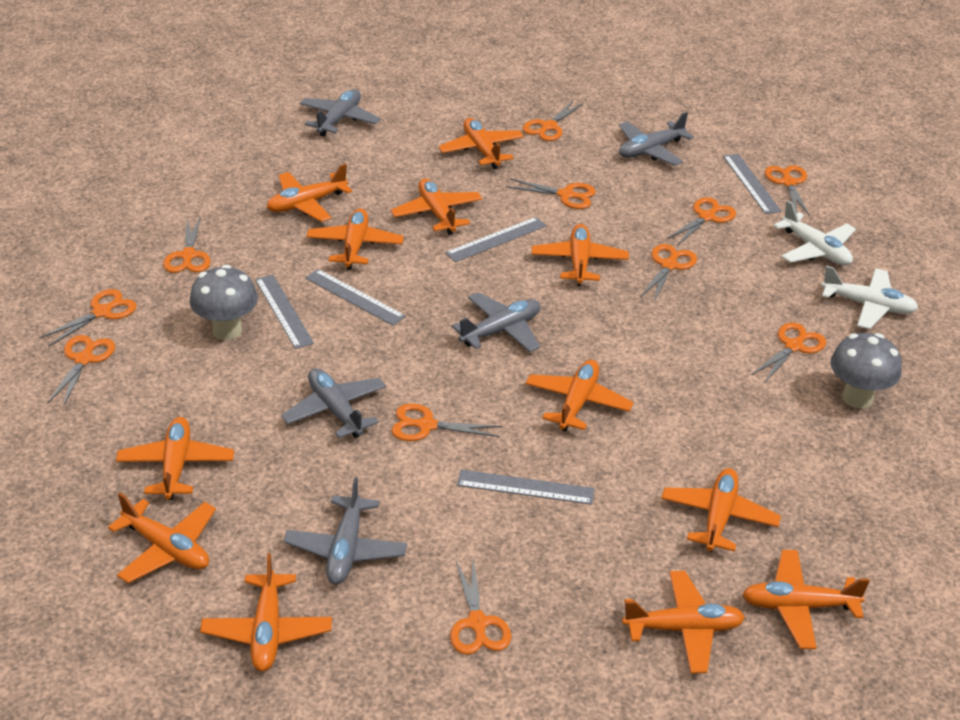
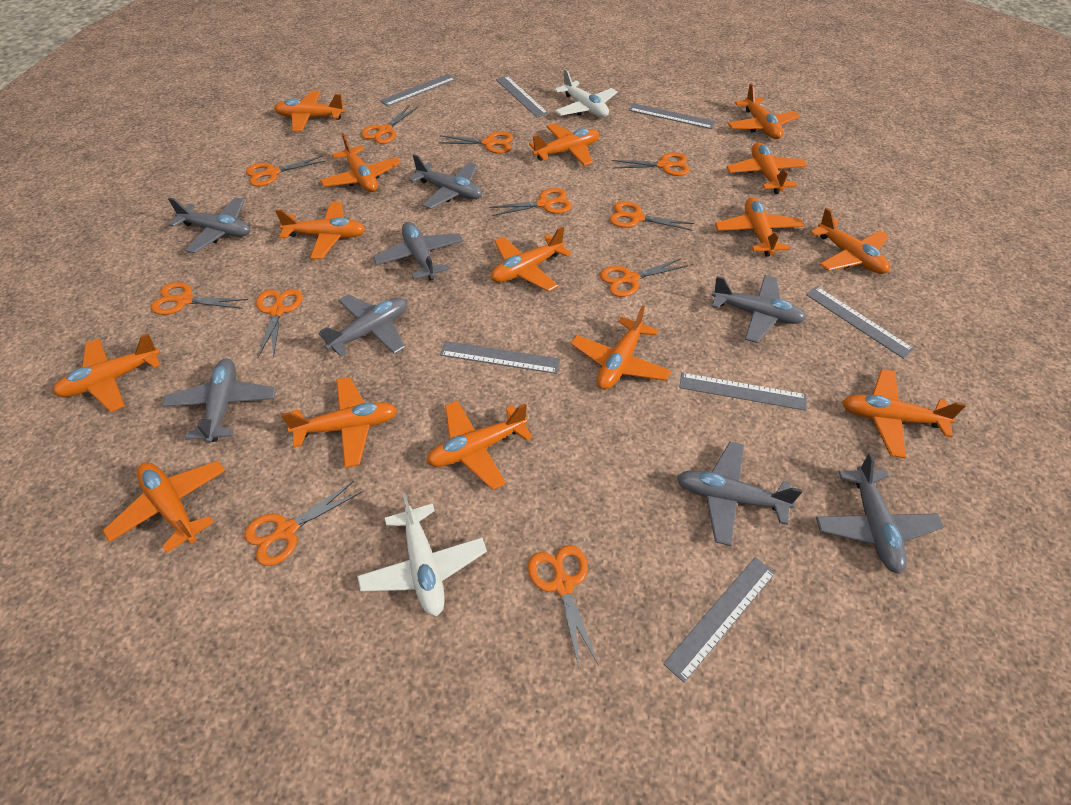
grey mushroom: [190,265,258,340] [830,333,902,409] = 2 -> none = 0
grey plane: [281,368,386,438] [283,477,407,584] [300,89,380,137] [452,292,541,352] [619,112,694,166] = 5 -> [162,358,276,443] [168,197,250,253] [318,294,407,357] [373,222,463,281] [409,154,482,209] [677,442,802,546] [711,275,807,343] [816,453,944,574] = 8
grey ruler: [255,275,314,349] [305,269,406,326] [445,217,546,262] [457,470,595,505] [723,154,781,214] = 5 -> [380,74,456,107] [440,341,561,374] [496,76,548,118] [629,103,716,129] [663,557,775,683] [679,373,807,411] [806,286,914,359] = 7
orange plane: [108,493,216,583] [116,417,234,500] [200,553,332,671] [267,164,352,222] [306,208,404,270] [391,179,482,235] [438,118,524,169] [526,360,634,431] [532,224,629,286] [622,571,745,674] [661,468,781,552] [742,550,870,649] = 12 -> [53,334,160,412] [103,461,226,553] [274,91,345,132] [275,201,365,259] [281,377,397,468] [320,133,401,192] [426,400,533,490] [491,227,571,292] [529,123,599,166] [571,305,671,390] [715,197,804,256] [726,142,808,194] [727,83,800,139] [810,208,890,274] [842,369,966,458] = 15

